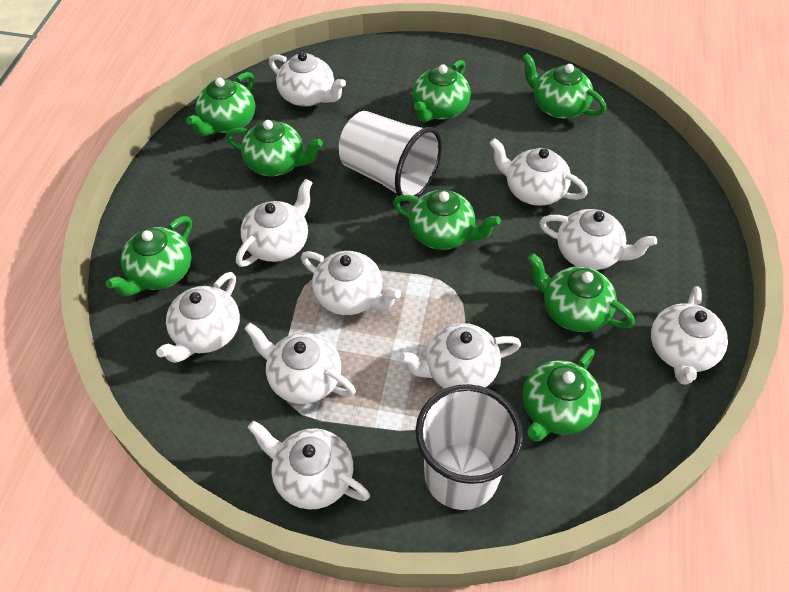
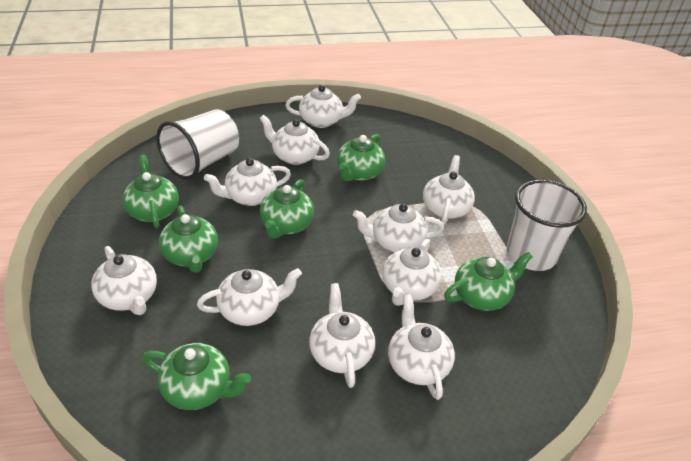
green teapot: [106,216,192,296] [186,72,255,136] [225,120,323,176] [393,190,501,250] [412,60,471,122] [522,53,606,119] [523,349,601,442] [527,253,635,332] = 8 -> [123,155,179,228] [142,343,251,410] [159,206,218,273] [260,179,314,239] [337,134,385,181] [444,252,533,311] = 6

